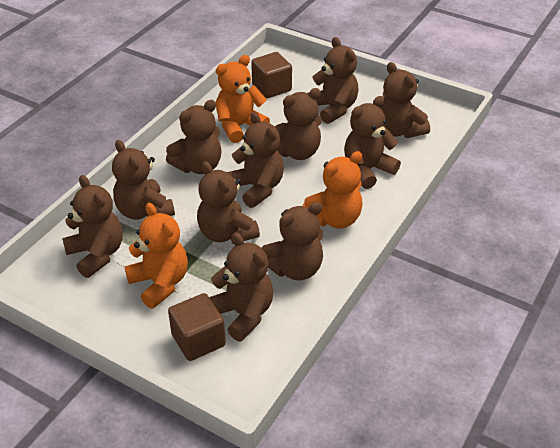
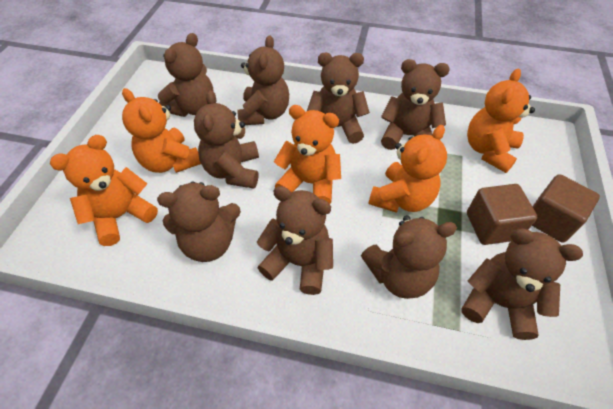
brown teddy bear: [62,175,123,278] [112,140,175,220] [166,100,222,174] [197,161,260,244] [209,232,273,341] [229,112,284,208] [262,202,324,280] [274,88,322,160] [312,37,359,124] [344,96,401,189] [381,62,430,138] = 11 -> [157,182,241,262] [158,33,213,117] [194,90,259,188] [237,35,289,125] [257,186,333,295] [307,53,370,144] [361,215,457,299] [381,59,450,150] [461,228,583,340] = 9
orange teddy bear: [125,203,188,309] [215,55,270,143] [302,151,363,229] = 3 -> [50,135,158,246] [122,88,201,173] [274,105,341,204] [368,125,447,213] [467,69,535,173] = 5

